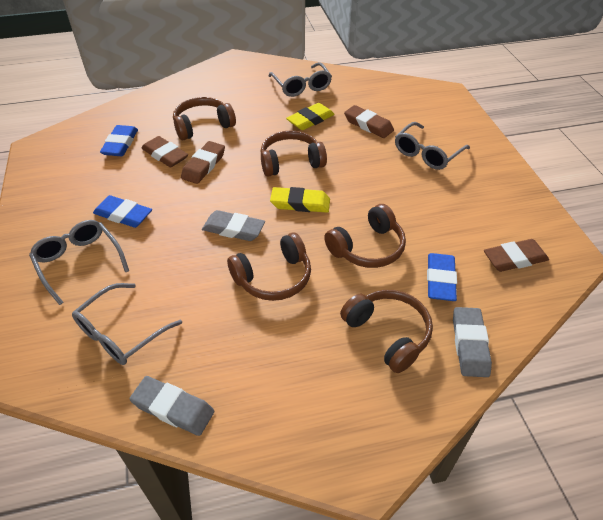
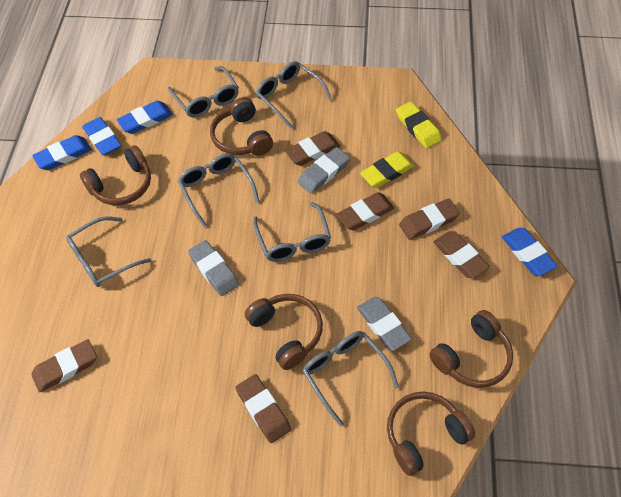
blue eraser: [93,195,152,228] [100,125,138,156] [427,253,457,301] = 3 -> [32,135,92,170] [82,117,121,155] [117,101,173,134] [502,228,557,276] = 4
brown eraser: [141,136,188,167] [181,141,225,184] [344,105,394,138] [484,239,549,272] = 4 -> [31,339,97,392] [235,374,291,443] [285,131,340,166] [336,192,394,230] [399,198,460,240] [433,231,490,278] = 6
grey glasses: [29,220,129,305] [72,283,182,365] [269,62,332,97] [395,122,470,170] = 4 -> [66,216,151,287] [168,66,239,118] [178,153,259,227] [253,202,331,262] [256,61,332,129] [303,331,399,427] = 6

